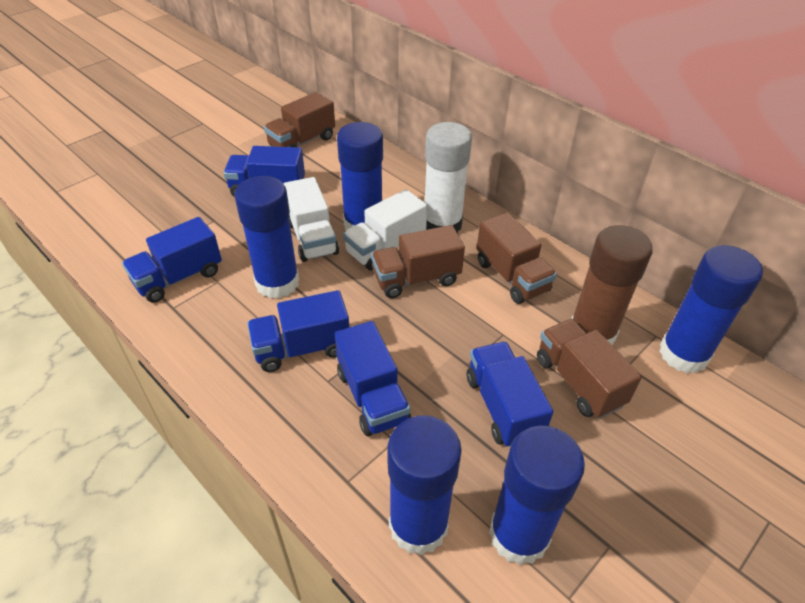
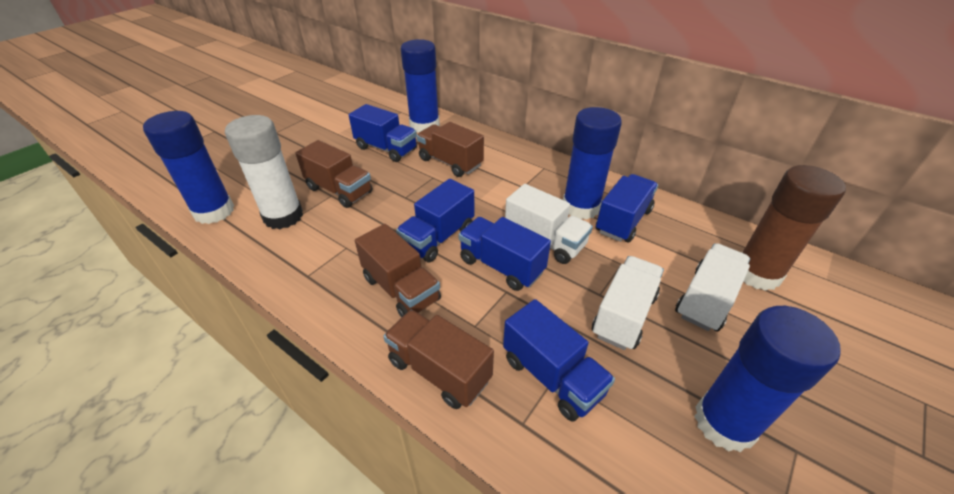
blue glue stick: [234,176,299,299] [337,122,383,230] [387,415,462,555] [489,426,585,565] [659,245,763,374] = 5 -> [143,111,234,224] [401,39,440,133] [563,107,622,220] [694,306,840,452] = 4
white truck: [283,177,339,262] [343,189,427,271] = 2 -> [505,184,593,264] [592,256,664,350] [675,243,750,331] = 3

